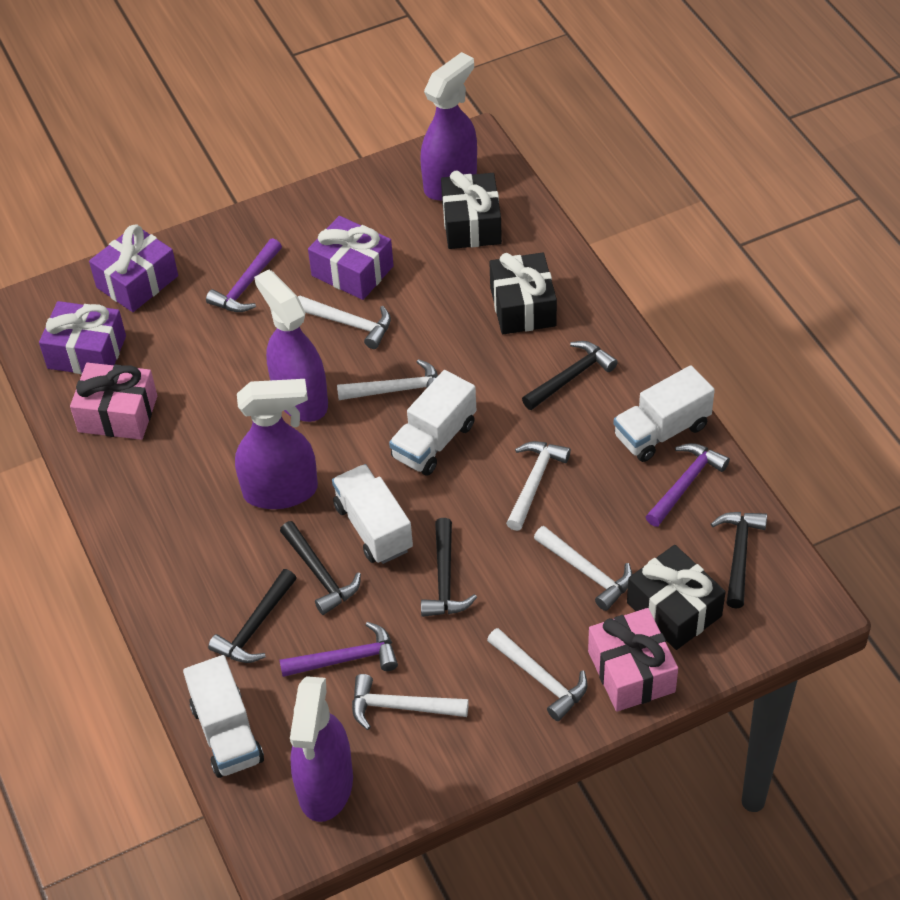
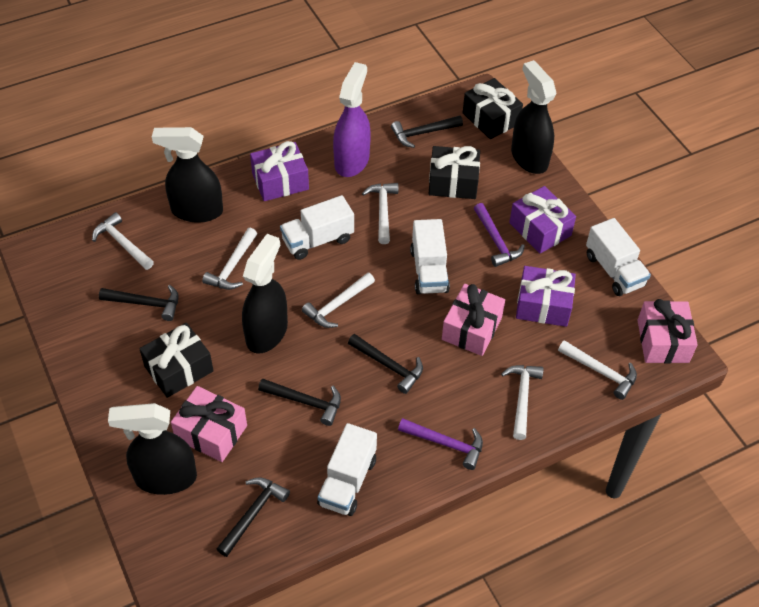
black spray bottle: none = 0 -> [108,403,197,495] [152,127,223,223] [242,234,288,354] [511,60,556,174] = 4
pink gift: [70,363,157,440] [588,608,678,712] = 2 -> [171,386,247,462] [442,284,505,356] [638,299,698,363] = 3
purple hammer: [206,238,282,312] [279,622,398,677] [646,443,730,527] = 3 -> [398,418,483,470] [474,203,525,267] = 2
purple spray bottle: [235,379,318,509] [254,269,328,422] [290,676,353,822] [420,52,477,201] = 4 -> [333,62,371,177] = 1

